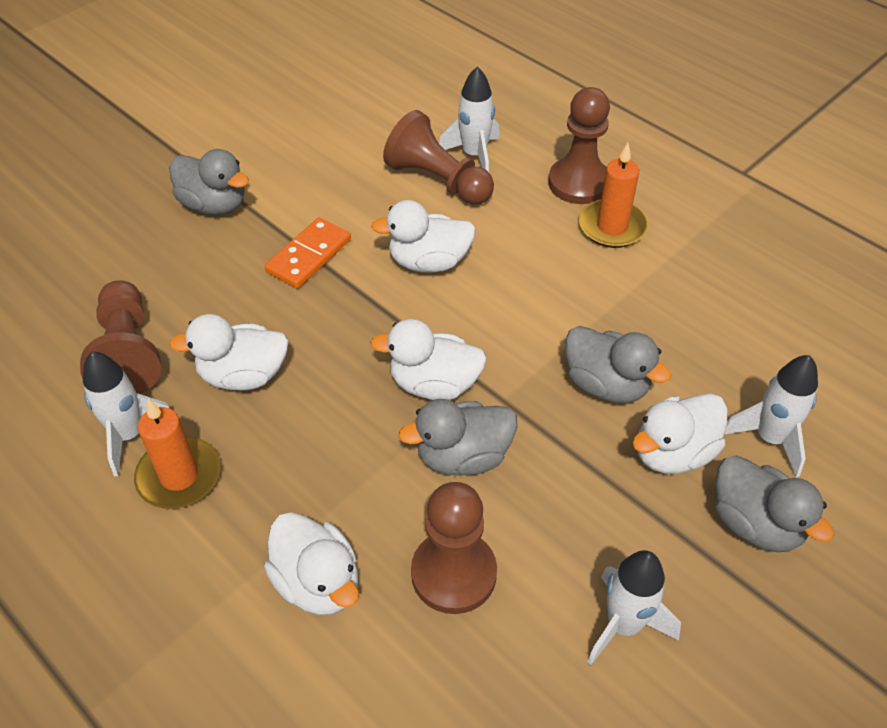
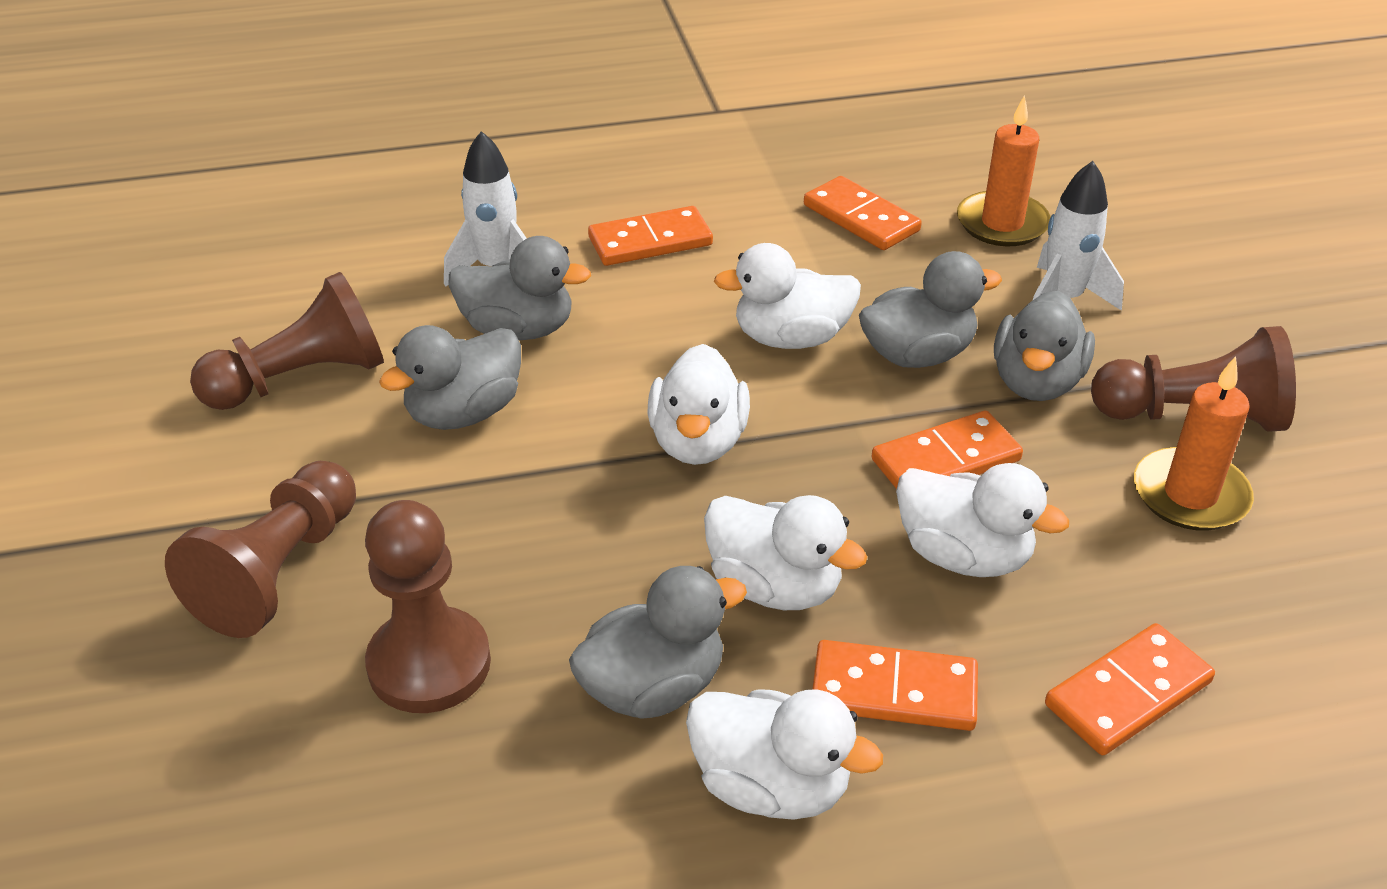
grey duck: [169,149,249,215] [399,399,518,476] [565,326,671,403] [715,455,834,552] = 4 -> [379,325,521,430] [449,236,591,340] [569,566,747,719] [859,251,1002,368] [994,291,1095,401] = 5
orange domino: [265,217,351,288] = 1 -> [588,206,713,266] [804,176,922,250] [812,640,978,731] [872,410,1023,489] [1045,623,1215,755] = 5
white rocket: [83,352,170,476] [439,67,500,172] [587,550,681,665] [725,355,818,478] = 4 -> [444,131,527,286] [1032,161,1124,311] = 2

